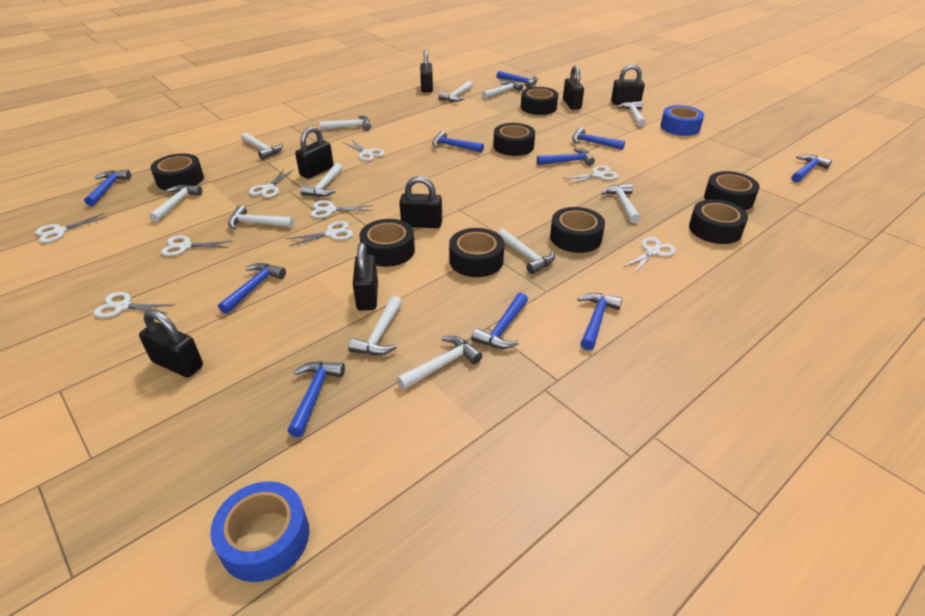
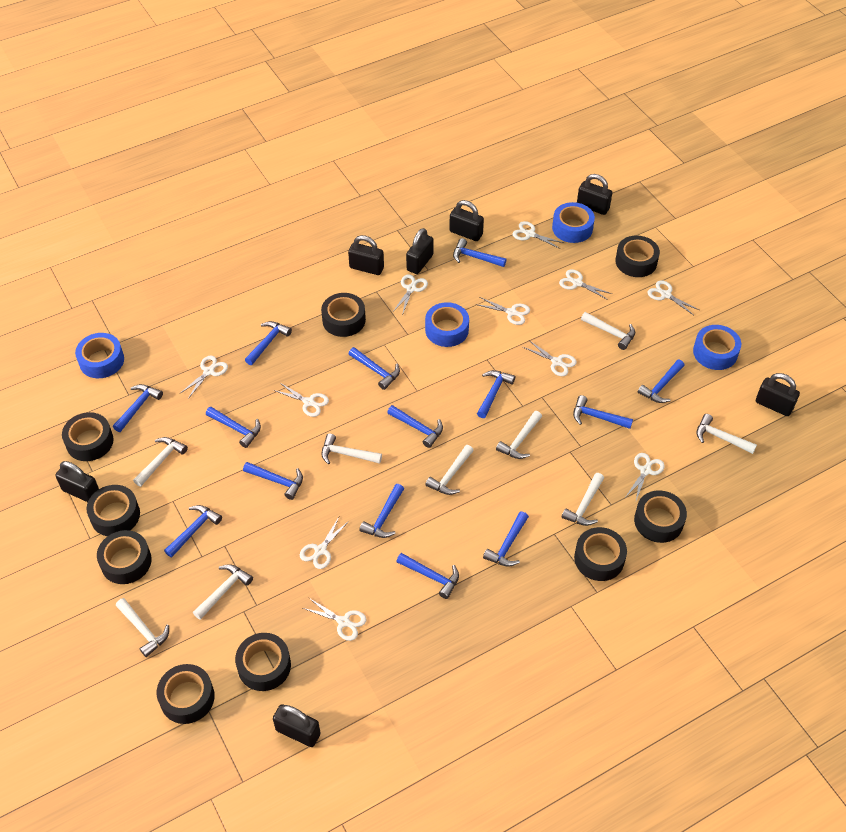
black tape: [151,153,204,191] [359,219,415,267] [449,228,504,277] [493,123,535,156] [521,87,558,115] [550,207,605,253] [689,199,748,244] [704,171,760,210] = 8 -> [62,412,114,461] [86,485,140,536] [97,530,152,584] [157,664,215,724] [235,633,291,691] [321,293,366,337] [574,527,627,581] [615,235,660,277] [634,490,687,543] = 9
blue hammer: [84,170,131,206] [218,263,286,314] [288,361,345,437] [432,131,484,153] [471,293,528,349] [497,71,538,88] [537,148,595,166] [572,127,625,150] [577,293,622,350] [792,155,832,183] = 10 -> [113,384,163,432] [164,505,222,558] [206,407,261,448] [243,462,303,500] [245,321,292,365] [349,347,400,390] [359,484,404,538] [387,405,443,448] [396,553,459,599] [453,238,506,267] [477,370,515,418] [483,511,529,567] [573,395,633,429] [638,360,685,403] = 14
blue tape: [210,481,309,582] [660,105,704,136] = 2 -> [75,333,124,378] [425,302,469,347] [552,202,595,243] [693,325,741,370] = 4
white hammer: [149,184,202,222] [228,205,294,230] [241,133,283,160] [301,163,343,197] [320,115,371,130] [348,296,402,355] [397,336,482,390] [439,81,473,102] [482,81,523,99] [498,229,555,274] [601,184,640,223] [617,101,646,127] = 12 -> [116,598,169,657] [133,437,188,487] [193,564,253,620] [321,433,382,464] [425,445,474,495] [496,411,542,459] [562,473,604,526] [581,312,635,350] [697,414,757,454] = 9
white scissors: [35,213,107,243] [94,292,173,318] [161,235,232,256] [249,170,293,198] [286,221,353,246] [310,200,373,218] [343,139,385,161] [563,165,618,185] [624,237,676,274] = 9 -> [179,355,228,399] [273,382,329,417] [300,517,349,569] [303,598,366,641] [393,274,428,315] [478,297,530,325] [513,221,564,249] [523,340,577,376] [559,269,612,300] [626,453,665,501] [647,280,699,315] = 11

